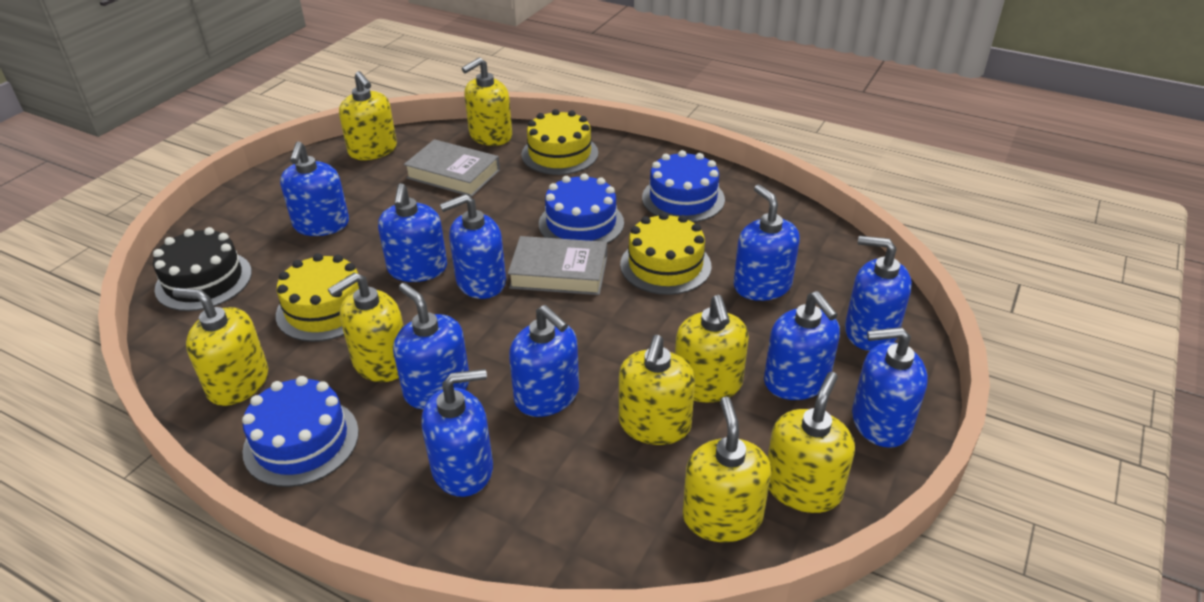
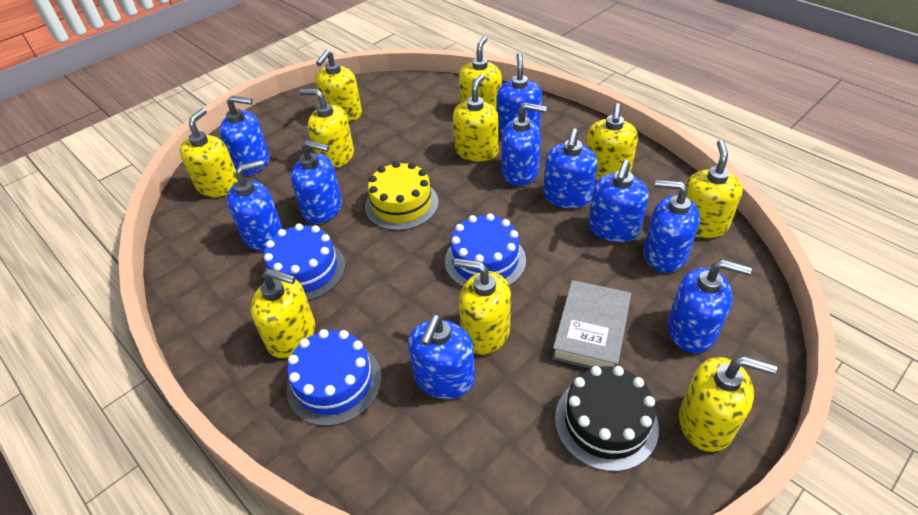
grey book: [404,139,500,197] [508,236,607,295] = 2 -> [552,280,631,369] = 1
yellow cake: [276,253,359,342] [522,109,598,175] [620,212,711,295] = 3 -> [365,161,439,231] = 1
yellow soap dispenser: [173,288,268,406] [328,272,404,382] [339,71,397,160] [462,58,512,146] [619,335,695,445] [675,295,749,402] [683,397,771,542] [768,372,855,513] = 8 -> [179,108,238,197] [250,269,315,358] [299,89,354,169] [315,50,362,122] [453,74,499,162] [454,258,511,355] [459,36,502,110] [586,103,638,180] [679,356,777,452] [685,140,743,238] = 10

